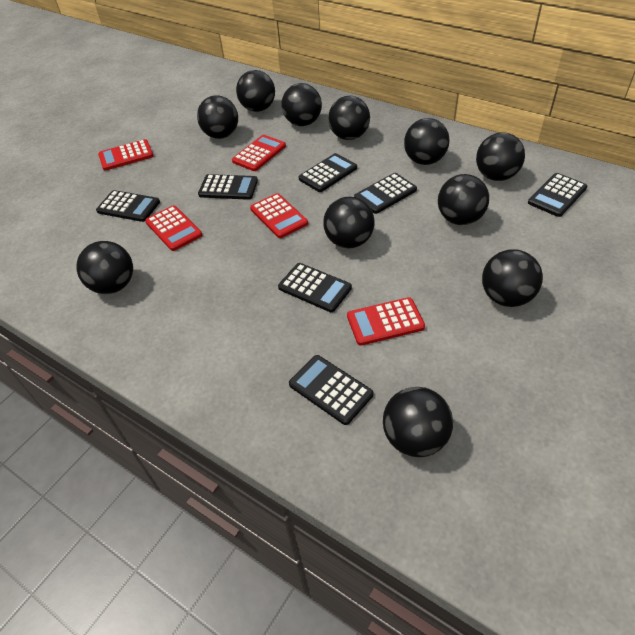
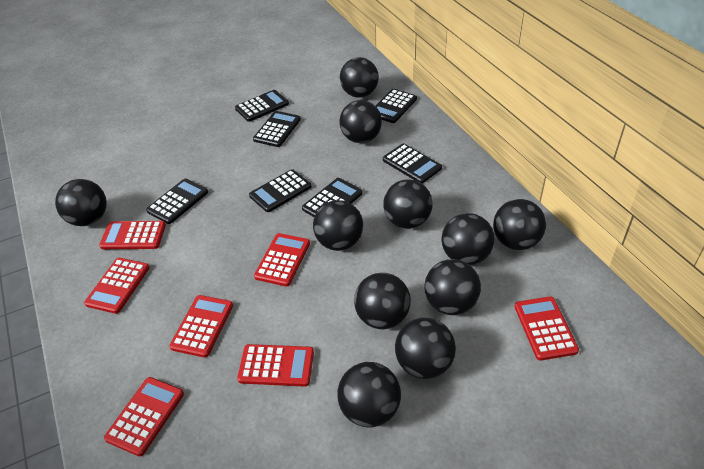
red calculator: [98,139,154,171] [145,206,202,251] [232,135,286,171] [250,193,308,238] [347,297,425,346] = 5 -> [84,258,149,314] [99,221,166,249] [104,377,184,457] [169,295,233,358] [237,344,314,386] [254,233,310,286] [514,296,579,361] = 7

